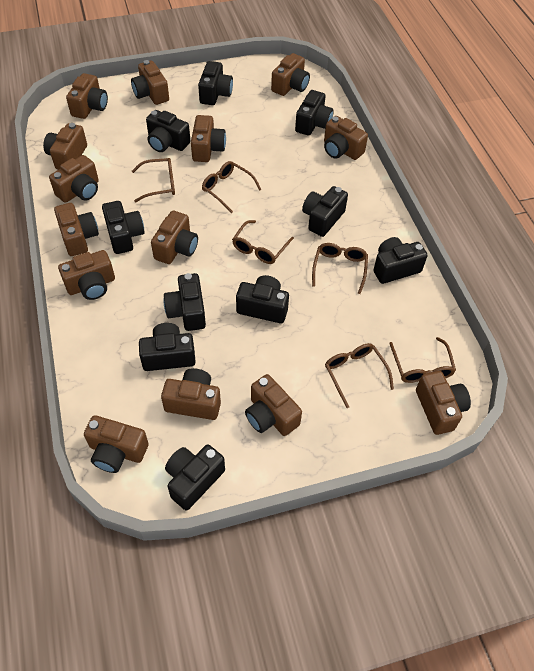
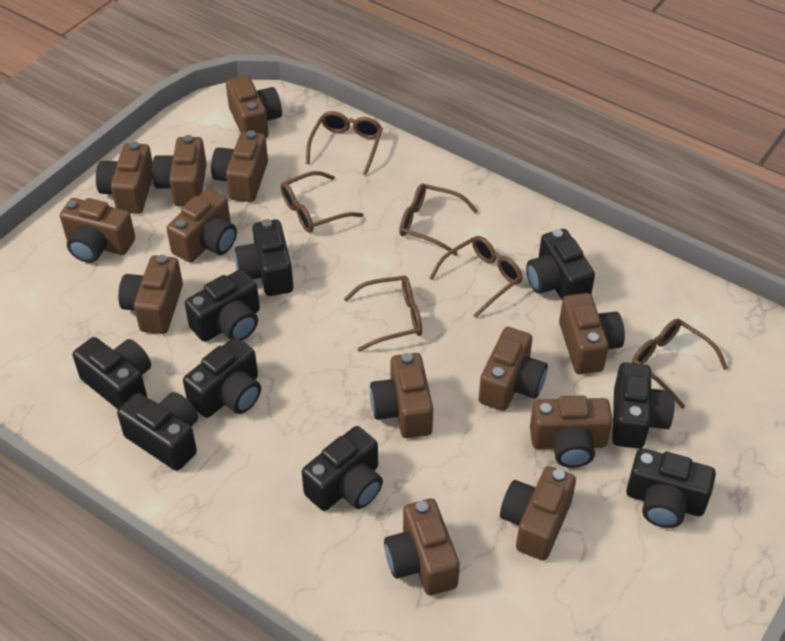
black camera: [102,201,145,254] [139,323,196,371] [146,110,190,152] [164,273,206,331] [165,444,225,510] [198,61,233,105] [236,275,289,323] [295,90,334,136] [302,186,348,237] [373,237,427,284] = 10 -> [73,337,151,409] [117,392,198,471] [183,337,261,418] [185,269,260,342] [235,219,293,296] [302,426,383,511] [526,229,595,301] [612,362,675,449] [626,448,716,528] = 9
brown camera: [43,123,87,170] [49,155,99,203] [54,203,99,256] [58,250,115,300] [66,73,108,119] [84,415,149,473] [131,60,169,105] [151,210,198,264] [161,368,221,420] [191,115,226,162] [245,374,302,436] [271,53,310,96] [324,116,368,160] [416,371,471,435] = 14 -> [60,198,135,263] [96,142,153,214] [118,255,183,334] [152,135,207,206] [167,189,237,263] [211,130,268,202] [226,75,282,138] [370,353,433,438] [384,498,460,595] [479,327,548,411] [500,466,576,560] [530,396,613,468] [559,293,625,374] = 13

